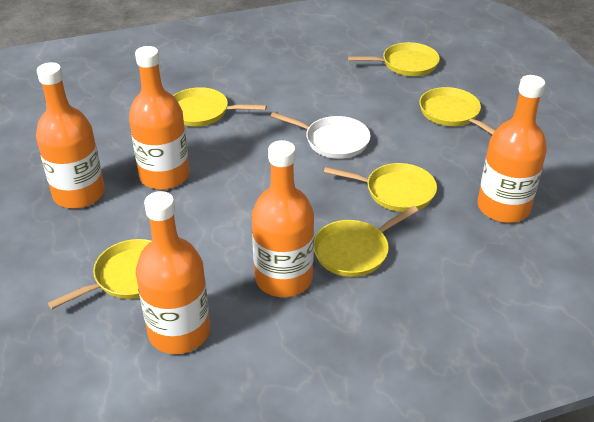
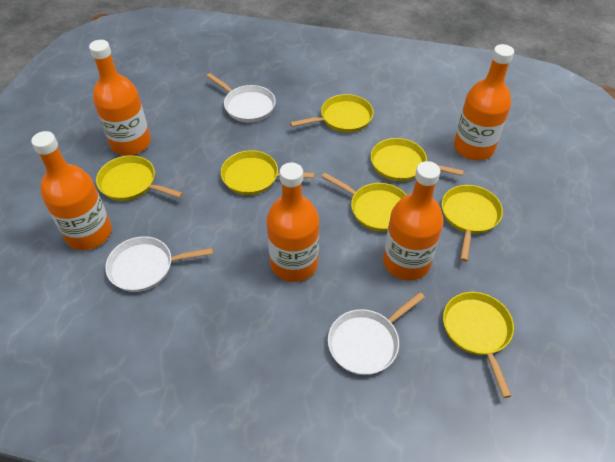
white pan: [270,112,371,159] = 1 -> [105,236,213,292] [206,73,276,123] [328,292,425,375] = 3
yellow pan: [48,239,151,309] [173,87,267,127] [314,206,418,277] [324,163,437,212] [348,42,440,76] [419,87,496,135] = 6 -> [96,156,183,201] [221,150,315,195] [290,94,374,133] [322,173,406,232] [371,138,464,181] [442,185,503,261] [443,292,514,398] = 7

